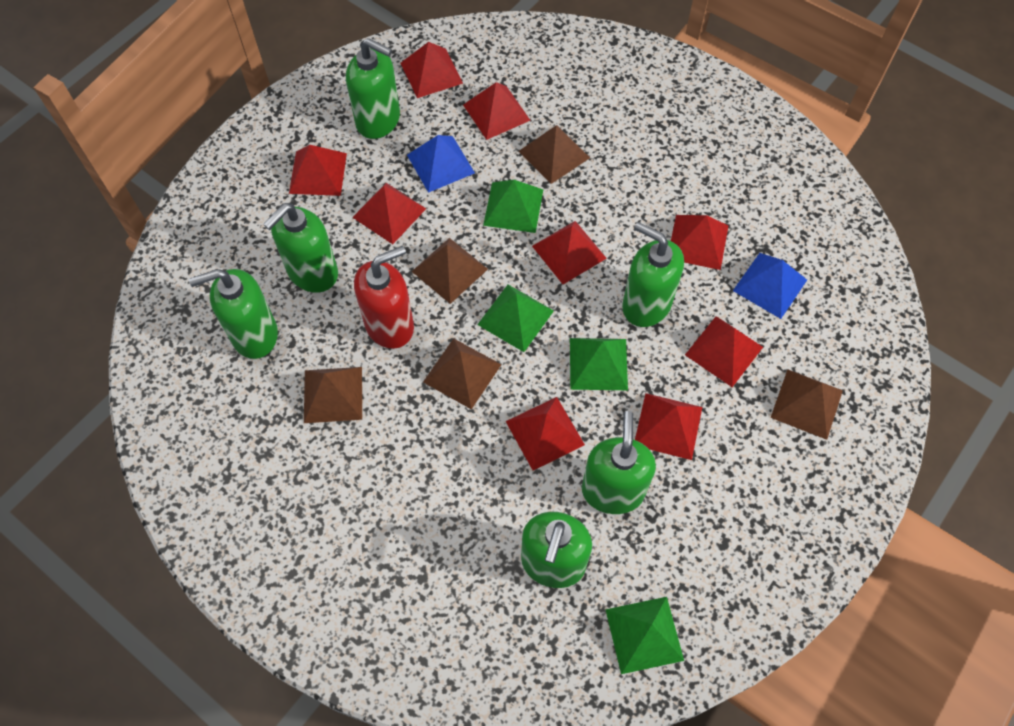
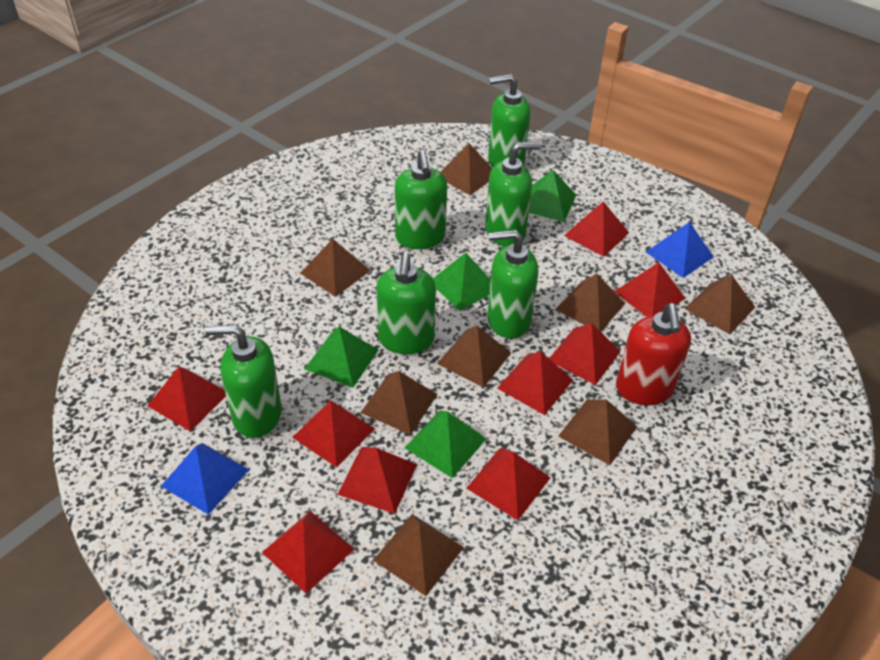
brown pyramid: [304,367,362,423] [411,238,488,304] [423,338,502,410] [519,125,590,184] [771,369,843,440] = 5 -> [300,239,371,297] [360,371,438,435] [373,514,464,596] [437,326,511,388] [441,143,492,195] [555,274,625,332] [558,399,637,465] [685,275,755,334] = 8

